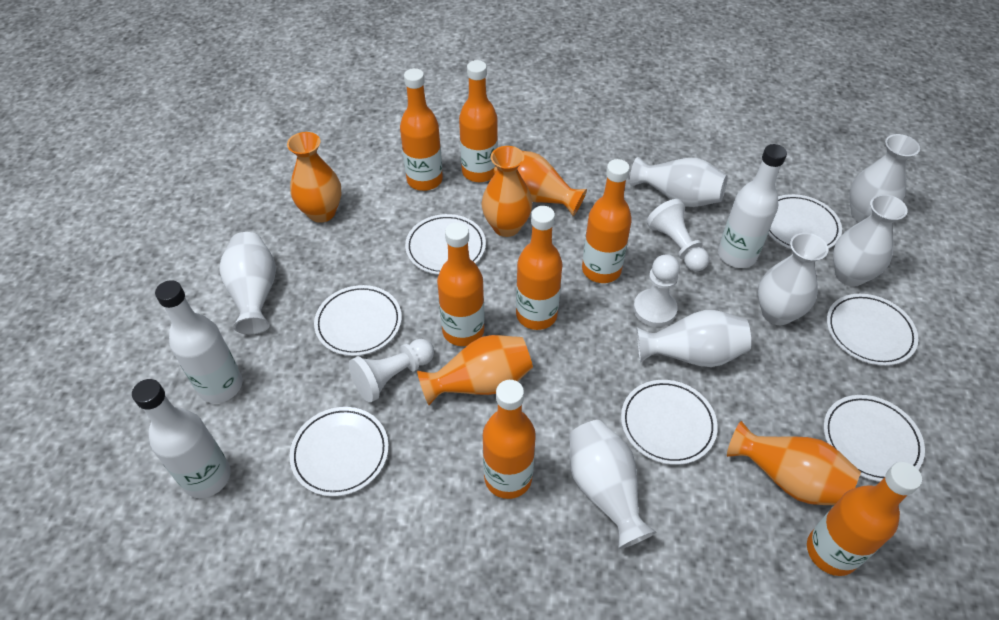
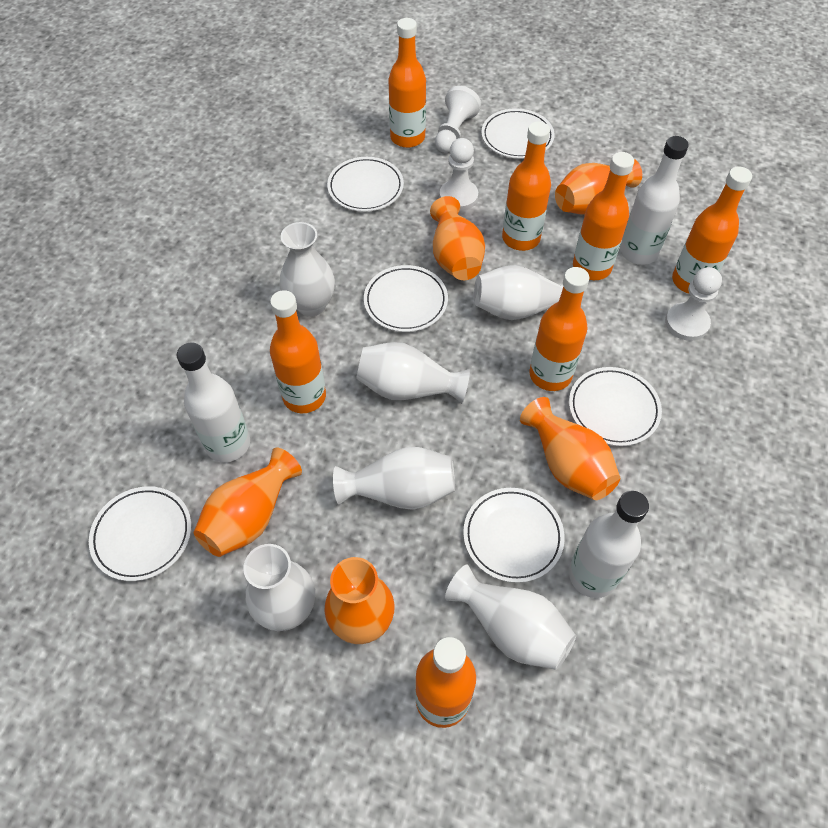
white plate: [290,407,389,496] [314,285,402,356] [405,214,486,275] [621,380,718,465] [768,194,842,249] [823,395,925,482] [827,294,918,366] = 7 -> [89,486,191,581] [327,157,404,212] [364,265,448,332] [463,488,565,583] [481,108,555,159] [569,367,662,446] = 6
white vase: [219,232,276,334] [569,420,656,549] [630,157,728,207] [637,310,751,367] [758,233,828,325] [833,194,908,287] [849,134,920,222] = 7 -> [243,544,315,631] [280,222,335,317] [333,447,455,510] [356,342,470,404] [445,564,576,670] [474,265,563,320] = 6

